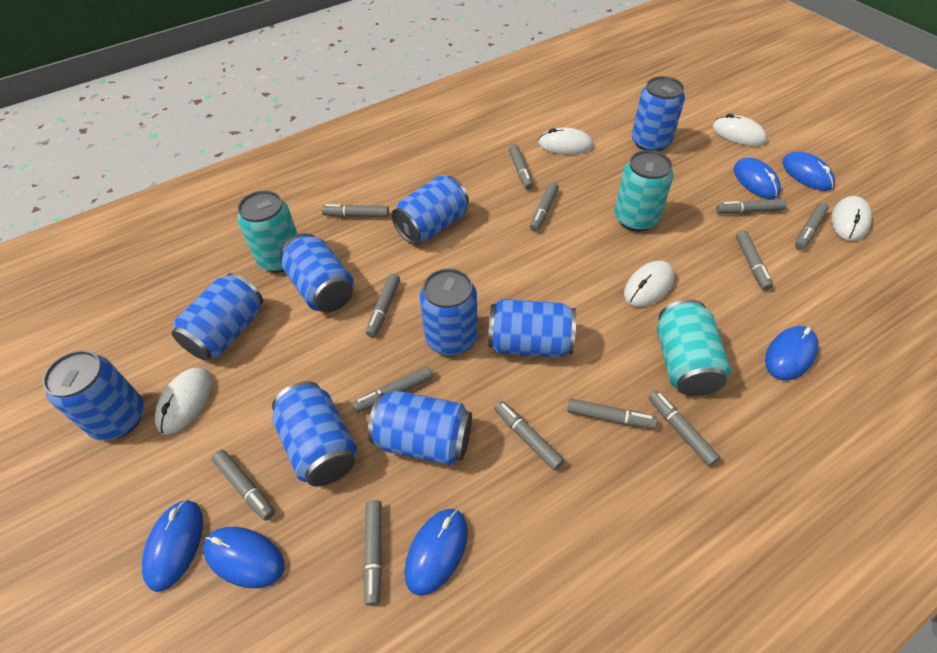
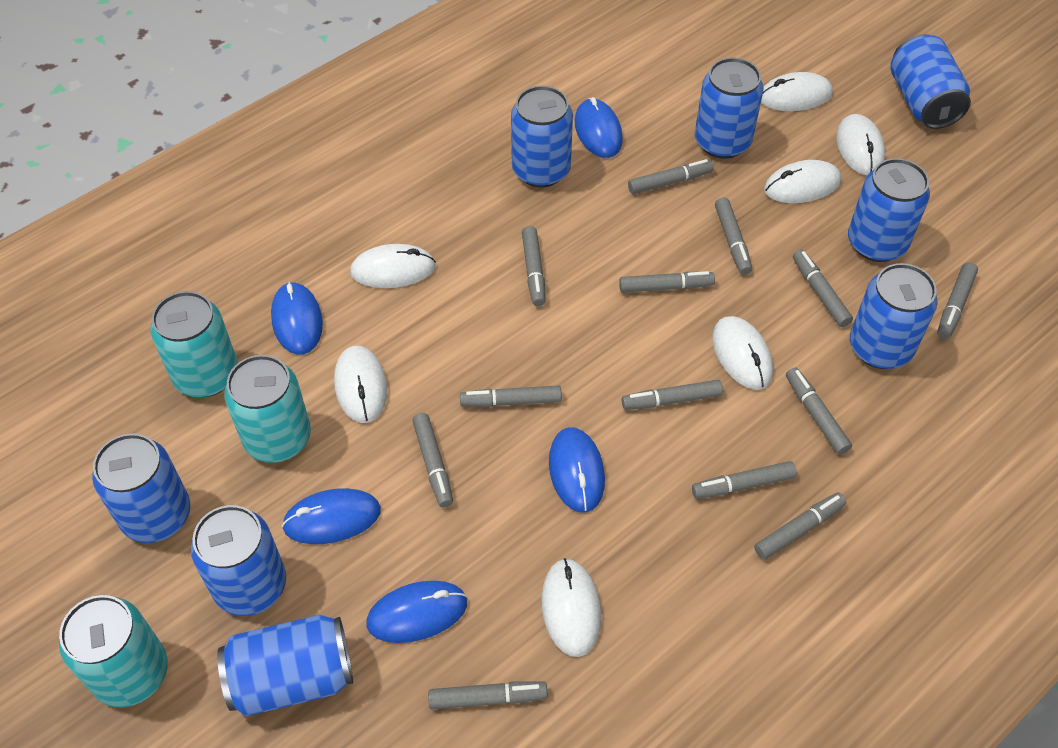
blue can: [42,350,144,440] [171,273,263,360] [272,381,357,487] [281,233,354,312] [368,391,472,465] [391,175,469,244] [420,268,478,356] [488,299,576,358] [632,76,685,152] = 9 -> [92,433,190,543] [191,505,286,616] [217,615,353,716] [511,86,573,188] [695,58,764,159] [848,158,930,262] [850,263,937,369] [890,34,971,129] = 8
blue mouse: [142,499,203,592] [203,527,285,588] [404,509,468,596] [734,158,781,199] [765,326,819,380] [782,152,835,191] = 6 -> [271,282,323,355] [282,488,381,544] [367,581,467,643] [549,427,605,513] [575,97,623,158] = 5
white mouse: [155,367,212,435] [538,127,594,155] [624,261,675,307] [713,113,767,146] [831,196,872,241] = 5 -> [334,346,387,423] [350,244,436,288] [541,558,601,657] [712,316,773,390] [761,72,833,111] [764,160,841,203] [836,114,885,175] = 7

